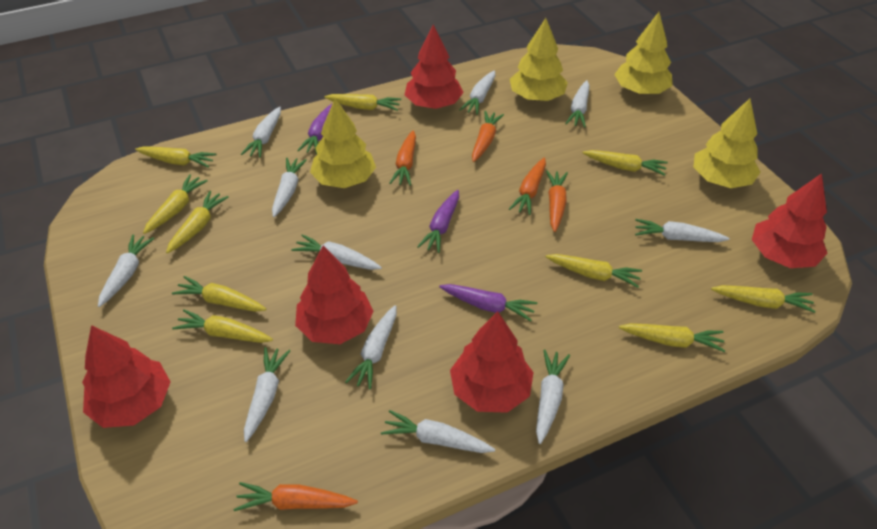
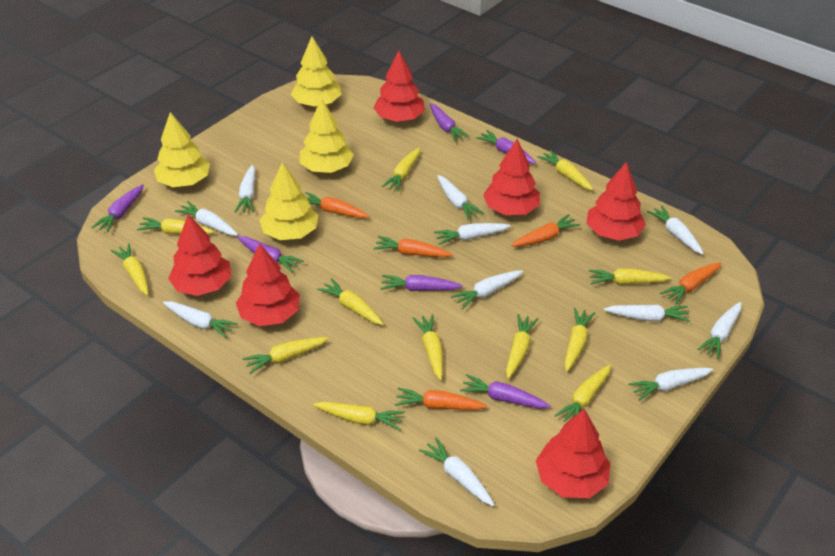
purple carrot: [297,103,333,154] [417,190,459,253] [439,284,537,321] = 3 -> [92,184,144,233] [237,236,304,273] [380,275,463,291] [430,103,470,142] [460,374,551,409] [476,130,536,164] = 6
red tree: [82,325,171,428] [295,245,374,344] [405,24,464,109] [450,311,534,413] [752,173,827,268] = 5 -> [168,214,231,296] [236,243,300,326] [373,50,425,122] [483,139,540,215] [536,409,611,498] [587,162,646,241] = 6
yellow carrot: [135,146,217,168] [143,174,208,234] [166,191,229,253] [172,276,266,312] [172,309,273,343] [324,94,401,111] [546,254,642,288] [582,150,668,176] [619,323,725,352] [711,285,816,313] = 10 -> [110,243,149,295] [137,217,214,234] [243,337,329,374] [313,402,405,430] [317,278,383,325] [382,148,420,192] [413,314,443,381] [506,314,538,379] [538,150,594,190] [554,365,611,422] [564,308,595,372] [589,268,671,285] = 12

